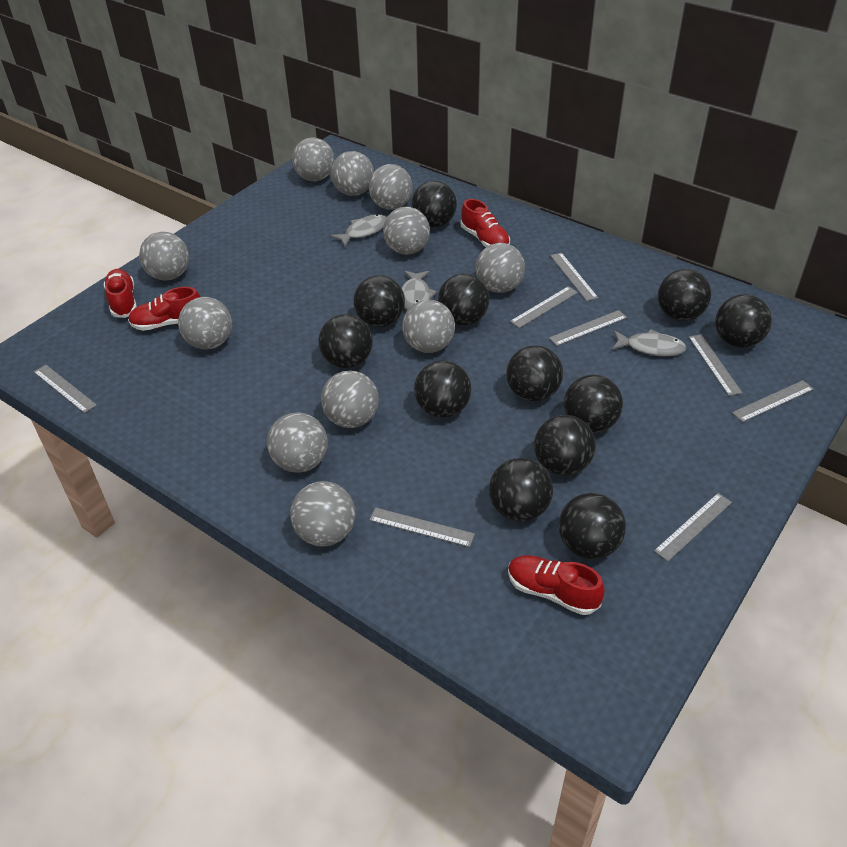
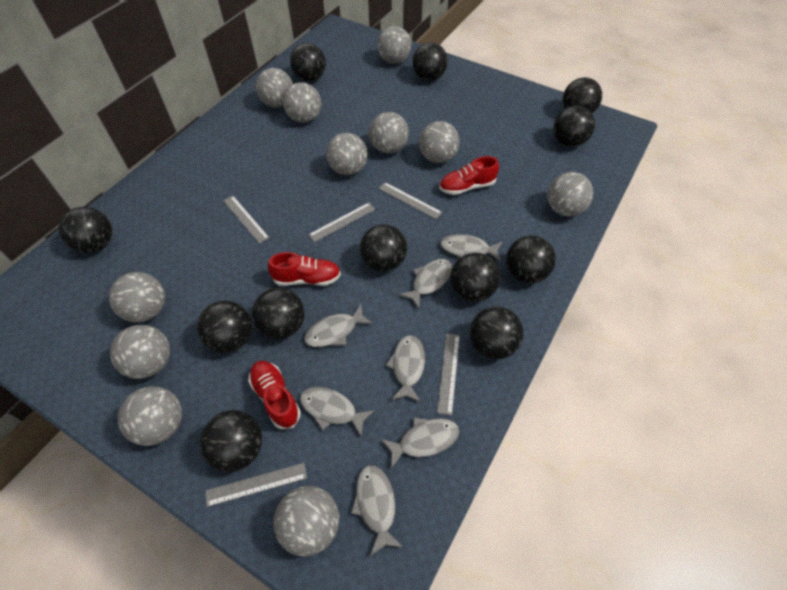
grey fish: [330,215,387,247] [402,270,437,310] [612,329,686,356] = 3 -> [300,387,375,437] [304,304,373,347] [351,465,404,556] [381,417,459,469] [385,335,425,403] [399,259,452,309] [440,234,503,262] = 7
grey ruler: [34,365,97,413] [369,507,475,547] [510,286,578,328] [549,310,627,346] [550,253,598,301] [654,493,732,561] [689,334,742,396] [732,380,814,422] = 8 -> [205,463,307,507] [223,196,269,244] [308,203,375,242] [379,182,442,219] [437,333,460,415] = 5
red shoe: [104,269,137,318] [128,287,200,331] [461,199,510,247] [508,555,605,615] = 4 -> [248,361,301,429] [268,252,341,286] [439,156,499,195] = 3

